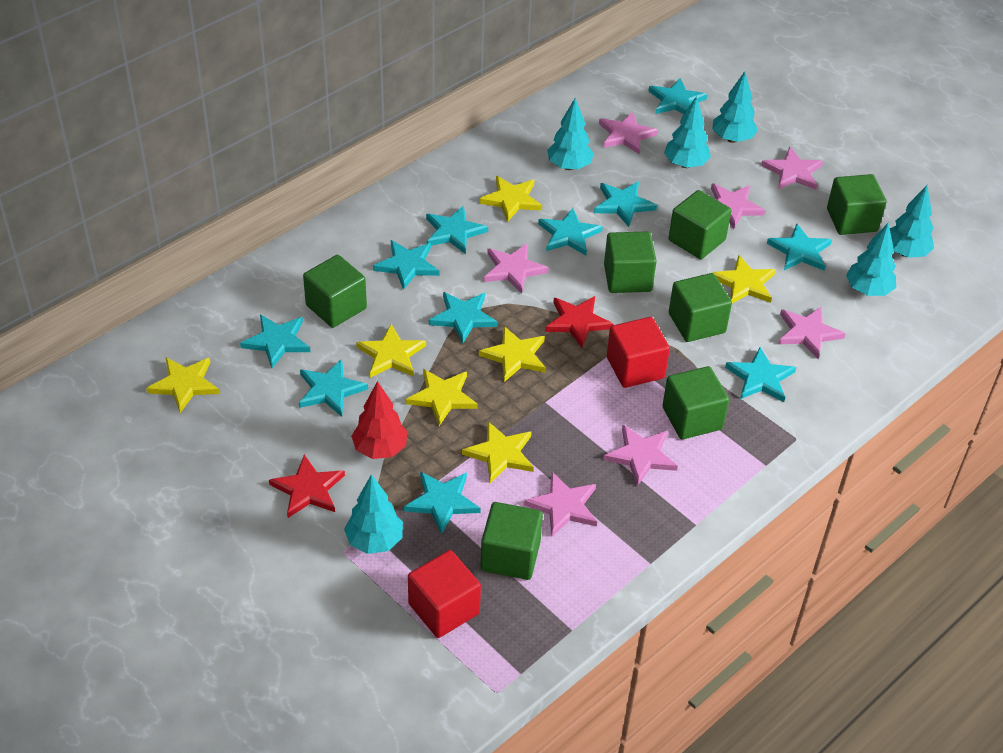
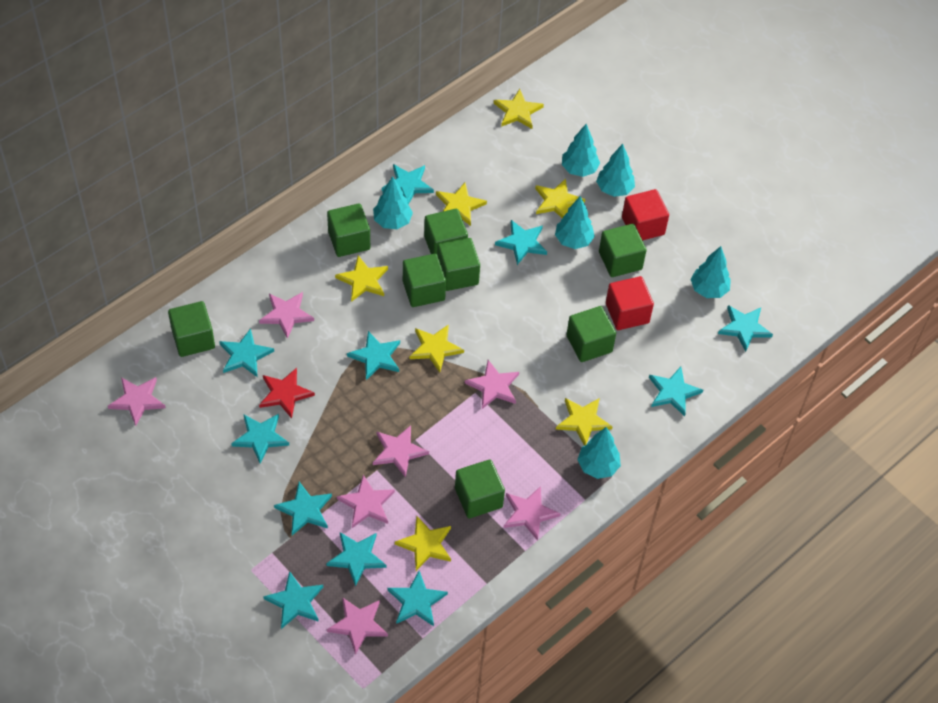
green cube: [303,255,367,328] [481,502,543,580] [604,231,657,293] [662,366,729,439] [669,190,731,259] [669,273,732,342] [827,174,887,235] = 7 -> [168,301,215,357] [327,203,370,257] [403,254,446,307] [424,209,468,254] [437,238,480,291] [455,459,505,518] [566,306,616,362] [599,224,647,277] = 8
red star: [269,454,345,518] [545,296,614,348] = 2 -> [259,368,315,418] = 1
red tree: [351,381,407,459] = 1 -> none = 0

